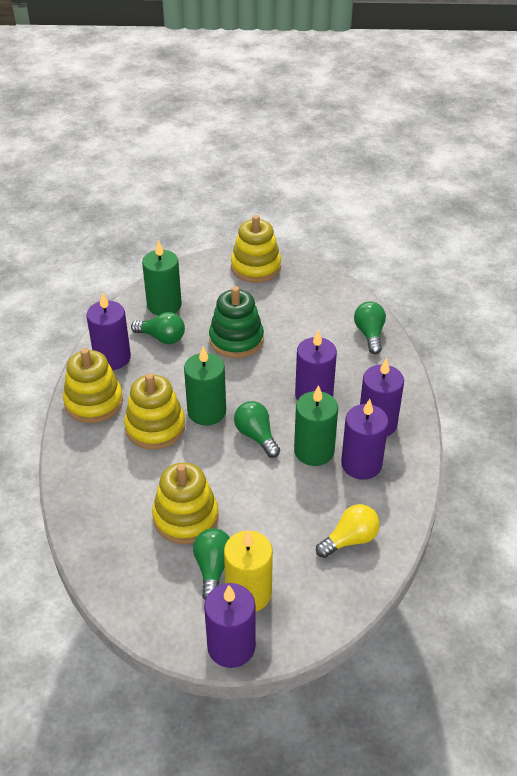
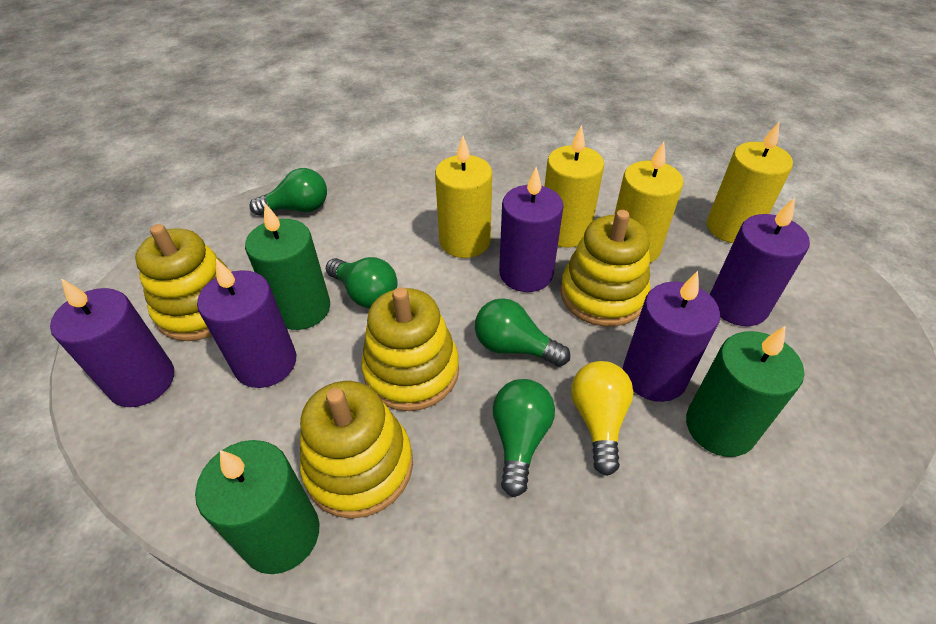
green stacking toy: [209,286,264,358] = 1 -> none = 0
yellow candle: [224,530,273,612] = 1 -> [435,136,492,258] [545,125,604,248] [614,142,684,263] [707,121,793,243] = 4

